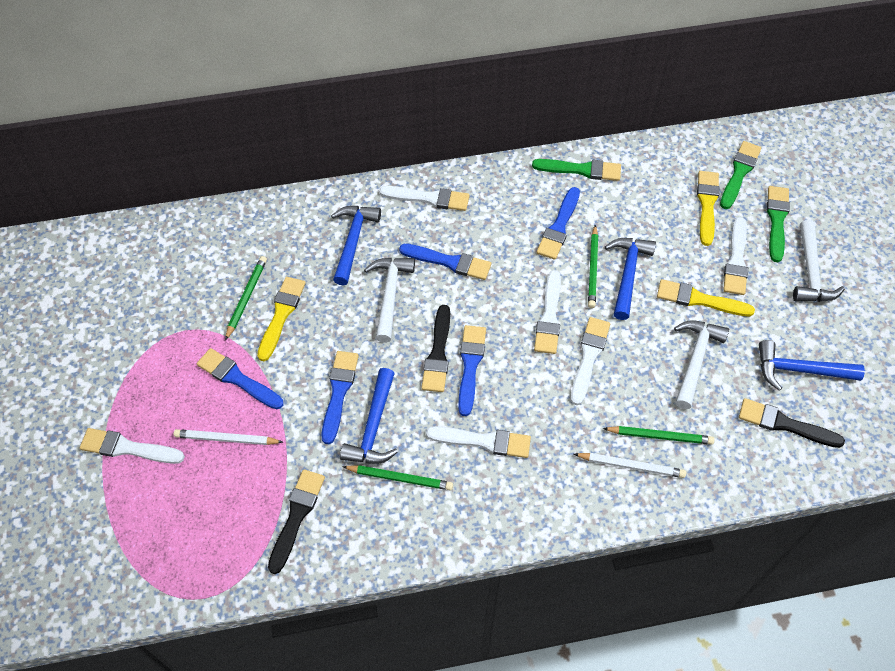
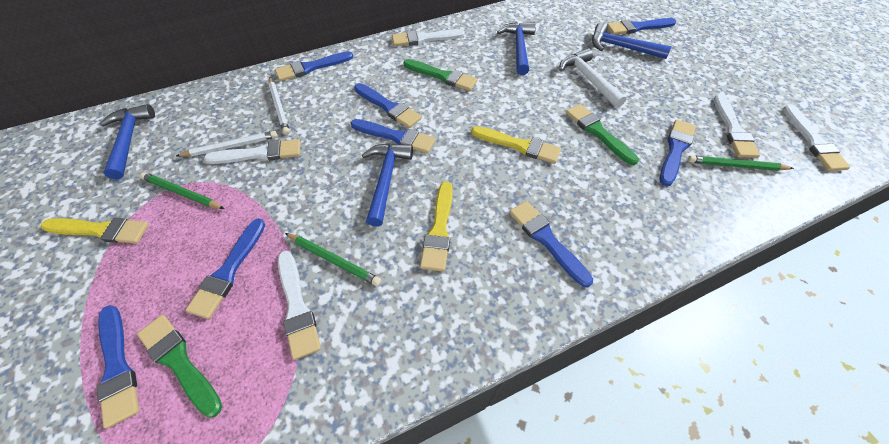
black brush: [268,469,325,574] [422,305,450,392] [739,398,845,448] = 3 -> none = 0
blue brush: [197,348,284,409] [322,351,359,444] [399,244,491,280] [458,325,486,416] [536,187,580,260] = 5 -> [97,305,139,428] [185,218,265,319] [275,51,353,81] [351,119,436,153] [354,83,422,128] [509,201,593,287] [607,18,676,35] [660,120,696,186] = 8
green pencil: [225,256,267,340] [342,465,453,490] [588,225,598,308] [603,426,715,445] = 4 -> [140,172,224,209] [285,233,381,286] [688,155,794,171] = 3
white brush: [80,428,185,464] [379,186,469,211] [426,426,531,458] [534,270,561,354] [571,317,610,405] [723,217,748,295] = 6 -> [204,139,300,164] [278,251,321,360] [392,29,465,46] [714,94,760,158] [783,104,850,171] = 5
white hammer: [364,258,415,343] [674,320,729,409] [793,220,845,302] = 3 -> [559,48,627,108] = 1

